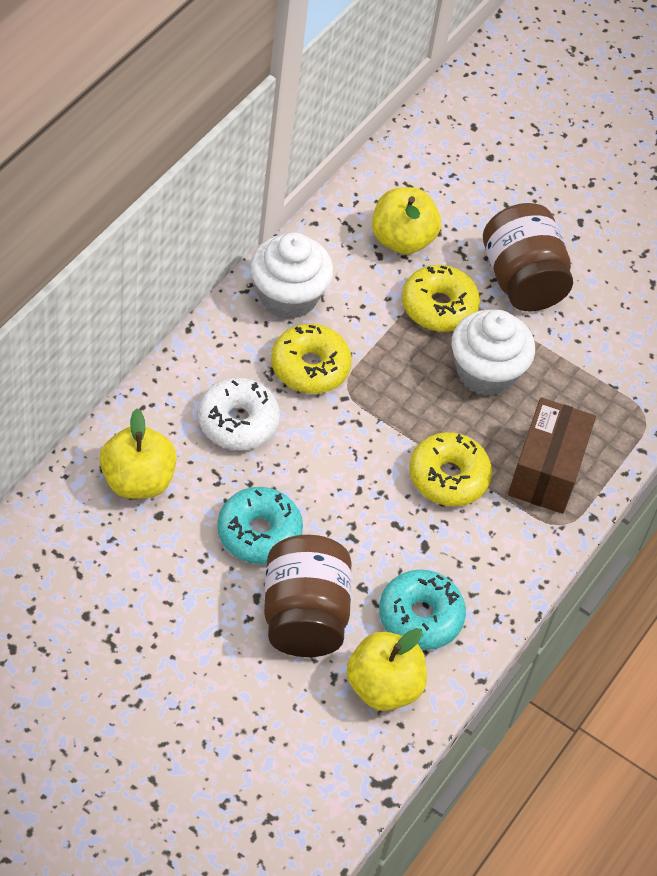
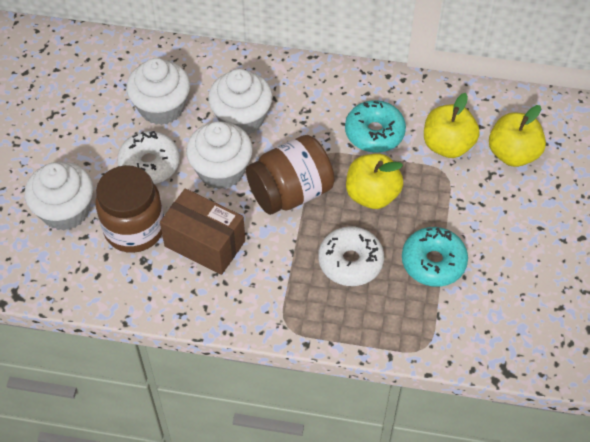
white cupcake: [250,232,333,319] [452,310,535,396] = 2 -> [25,162,93,231] [126,58,190,125] [186,121,253,189] [208,69,273,135] = 4
white donut: [198,377,280,450] = 1 -> [117,131,180,184] [318,226,384,286] = 2
yellow donut: [271,324,352,394] [402,265,480,332] [409,432,492,506] = 3 -> none = 0

